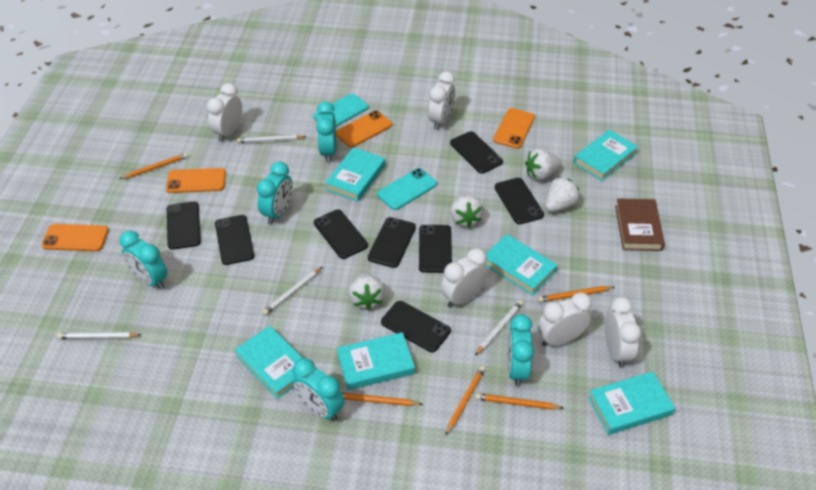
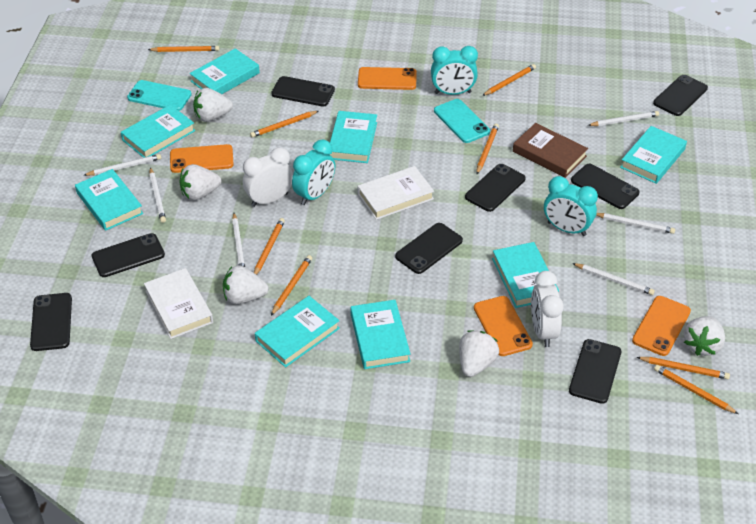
orange pencil: [120,153,188,179] [341,392,422,406] [445,366,485,436] [475,393,564,410] [538,286,614,302] = 5 -> [148,46,219,52] [250,111,318,138] [254,218,285,275] [271,255,312,316] [476,124,499,174] [482,64,536,96] [637,357,730,379] [654,365,738,414] = 8
turquoise book: [235,326,303,399] [325,147,385,202] [337,332,415,390] [485,234,557,296] [573,129,638,181] [588,371,675,435] = 6 -> [75,169,143,231] [121,105,195,158] [190,48,260,94] [255,296,340,367] [329,111,377,163] [351,300,411,369] [492,242,559,308] [620,126,687,184] = 8
turquoise clock: [120,231,167,289] [257,162,293,224] [292,358,344,421] [316,101,336,162] [507,314,534,386] = 5 -> [292,139,335,205] [431,46,478,95] [544,176,598,236] = 3
white book: none = 0 -> [144,268,213,339] [358,166,434,220] = 2
white clock: [207,83,242,142] [428,71,455,130] [441,248,488,308] [538,292,592,346] [605,297,642,368] = 5 -> [243,147,293,207] [531,271,564,347] = 2
white pencil: [57,332,141,339] [237,135,306,143] [262,267,322,315] [475,301,523,356] = 4 -> [83,154,161,176] [149,167,166,223] [232,213,245,267] [572,263,655,295] [588,111,659,126] [596,213,675,234] = 6
white strawberry: [349,273,385,310] [450,194,483,228] [525,148,562,180] [545,177,580,212] = 4 -> [179,164,221,201] [193,88,233,122] [223,266,269,304] [459,330,499,377] [684,316,725,356] = 5

